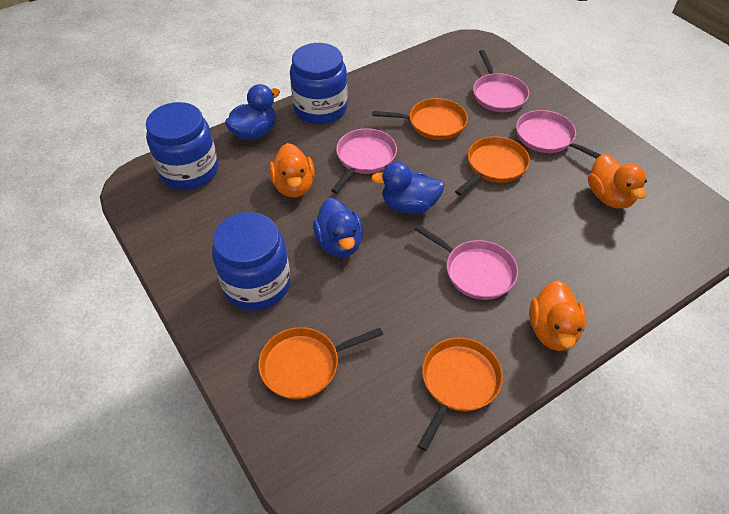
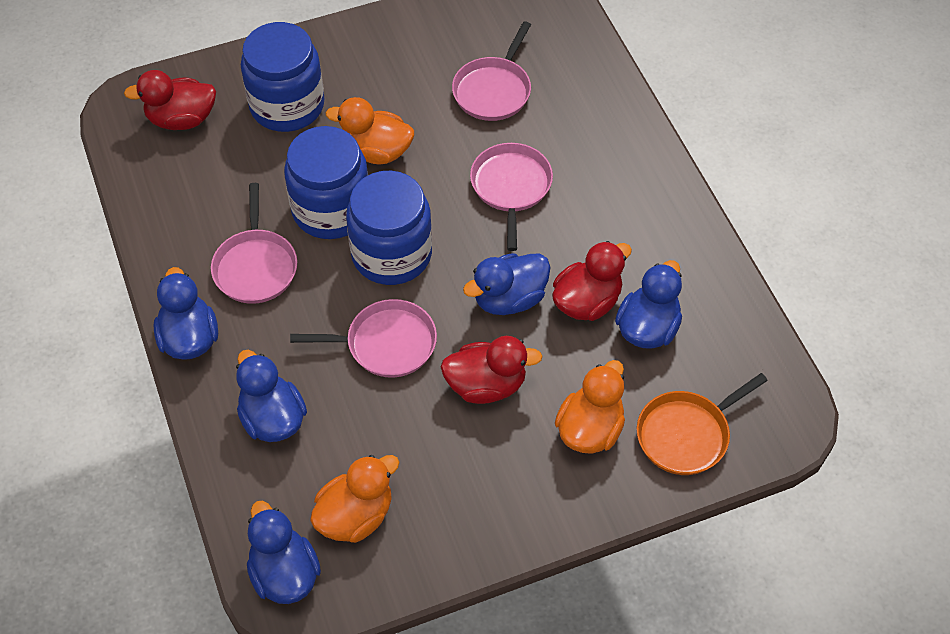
blue duck: [225,84,280,140] [313,198,363,257] [371,162,444,214] = 3 -> [153,267,218,360] [236,350,307,442] [247,501,321,604] [463,253,550,315] [615,260,682,349] = 5
orange pan: [258,327,383,399] [373,98,468,140] [418,338,503,451] [455,136,530,195] = 4 -> [637,373,768,475] = 1
red duck: none = 0 -> [124,70,216,130] [441,336,543,404] [552,241,632,321] = 3

